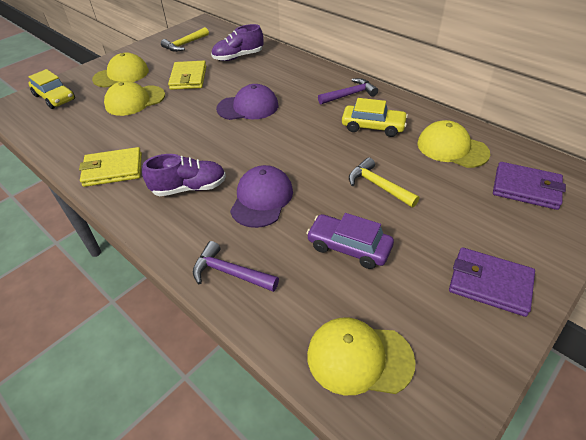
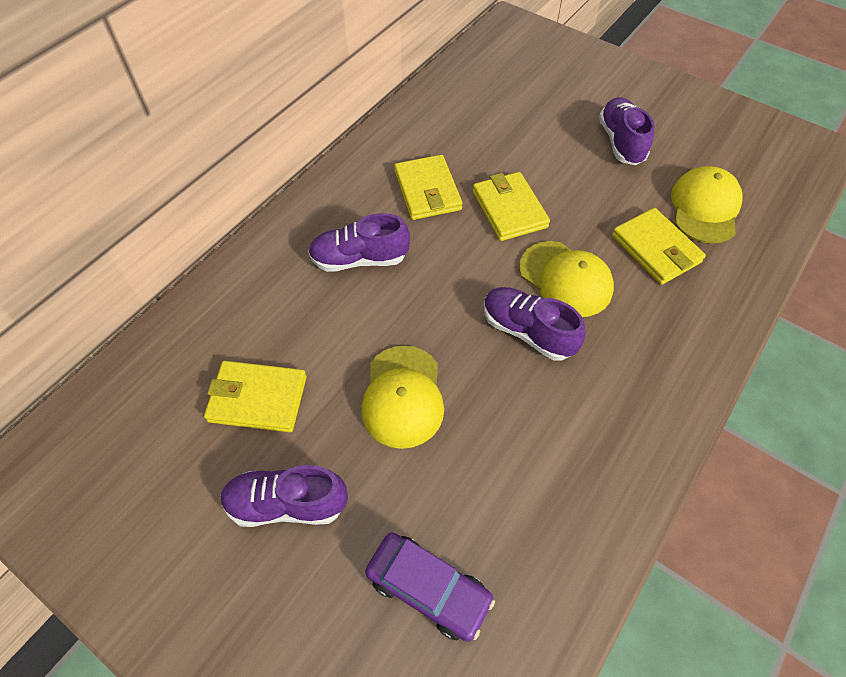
purple cap: [216,84,278,120] [230,165,293,228] = 2 -> none = 0
purple hammer: [193,241,279,292] [318,78,378,104] = 2 -> none = 0
purple shoe: [142,154,226,196] [211,24,263,61] = 2 -> [221,465,348,527] [308,213,410,272] [484,287,586,360] [599,97,654,165] = 4
purple wallet: [449,247,535,317] [493,162,566,210] = 2 -> none = 0
yellow cap: [92,53,149,87] [104,81,165,116] [307,318,416,395] [418,120,490,168] = 4 -> [361,346,444,449] [519,241,614,317] [671,166,743,244] = 3
yellow car: [29,69,75,109] [342,98,408,137] = 2 -> none = 0
yellow hammer: [161,27,209,52] [349,157,420,207] = 2 -> none = 0
yellow wallet: [79,147,142,187] [168,61,206,90] = 2 -> [204,361,307,432] [394,155,462,220] [473,172,550,241] [612,208,706,285] = 4

